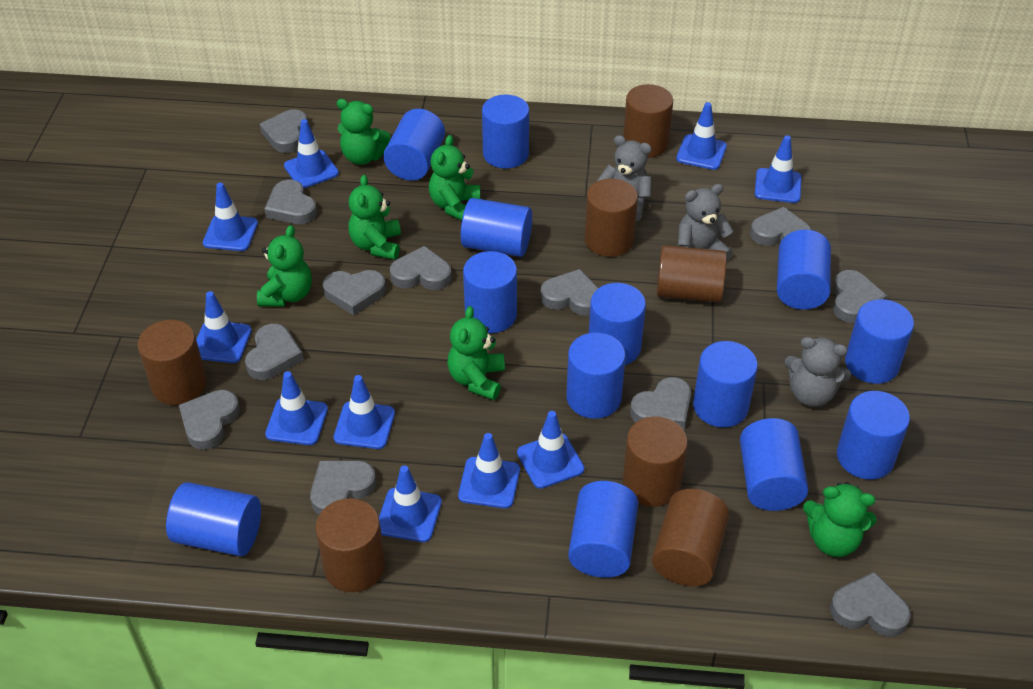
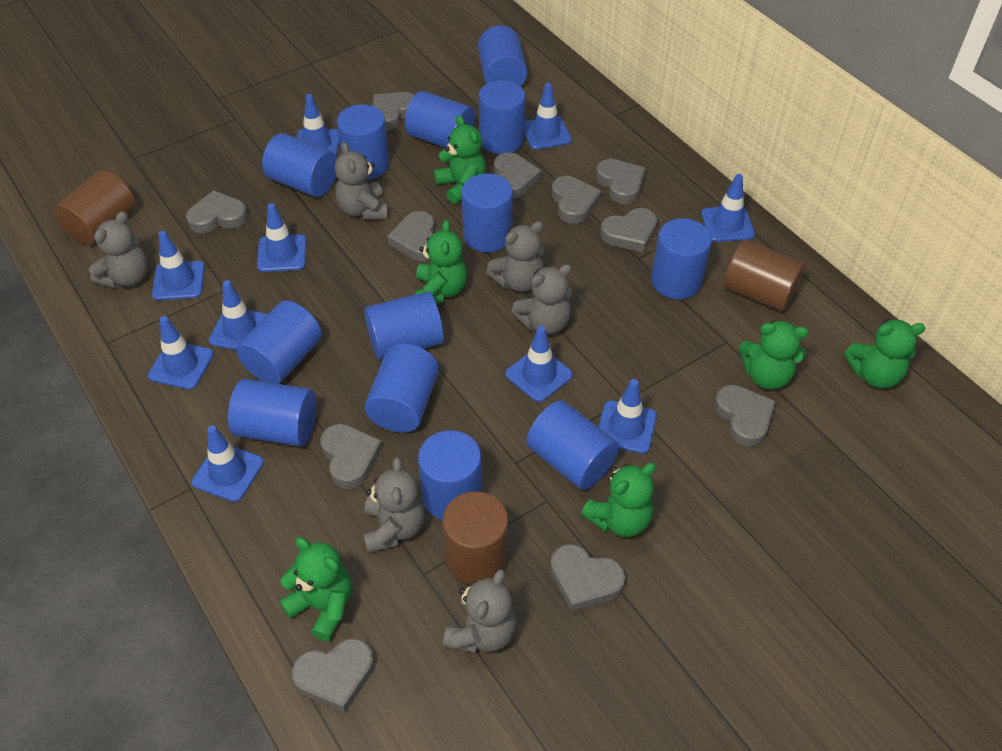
brown cylinder: [138,320,207,405] [315,498,385,592] [585,178,638,257] [623,84,673,158] [623,416,688,507] [652,489,729,586] [657,245,727,303] = 7 -> [54,170,136,245] [442,491,508,584] [723,240,805,311] = 3
grey heart: [179,390,240,450] [245,324,304,380] [260,109,308,153] [264,180,317,224] [310,460,376,515] [323,270,386,315] [390,246,452,290] [540,269,598,316] [630,377,691,430] [750,207,811,246] [830,572,911,637] [833,270,887,323] = 12 -> [186,190,248,233] [292,638,374,712] [320,424,382,489] [372,92,414,131] [388,211,435,261] [494,152,541,199] [550,544,626,611] [552,176,601,224] [596,159,645,204] [600,208,657,253] [714,385,776,447] = 11
grey teddy bear: [597,135,652,221] [678,184,734,261] [785,337,851,407] = 3 -> [89,211,148,288] [335,142,388,220] [363,457,425,553] [443,569,516,653] [486,221,544,292] [511,264,572,335] = 6

